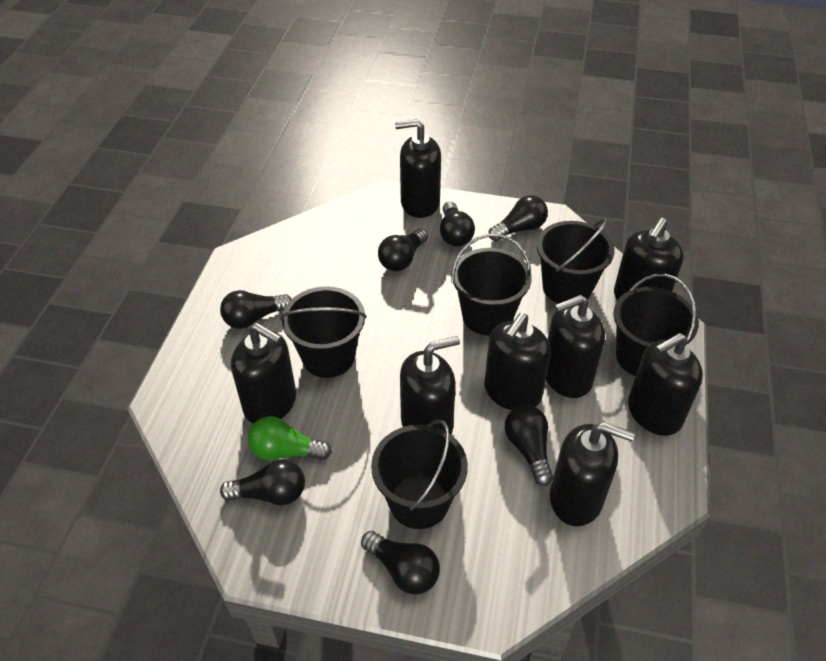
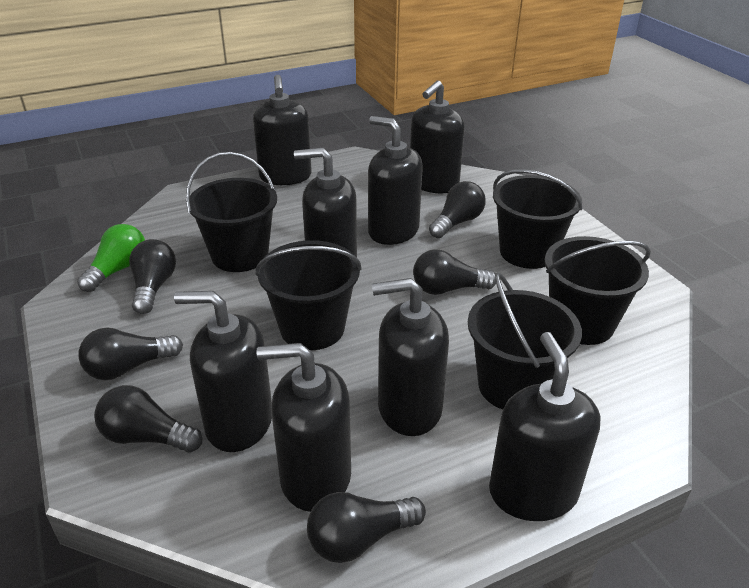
black light bulb: [220,290,292,329] [220,459,305,505] [361,531,440,595] [378,229,428,271] [440,201,475,246] [488,195,548,241] [505,405,553,486] = 7 -> [79,327,183,380] [94,385,202,453] [129,239,176,314] [307,492,426,563] [413,249,496,295] [429,181,486,238] = 6

